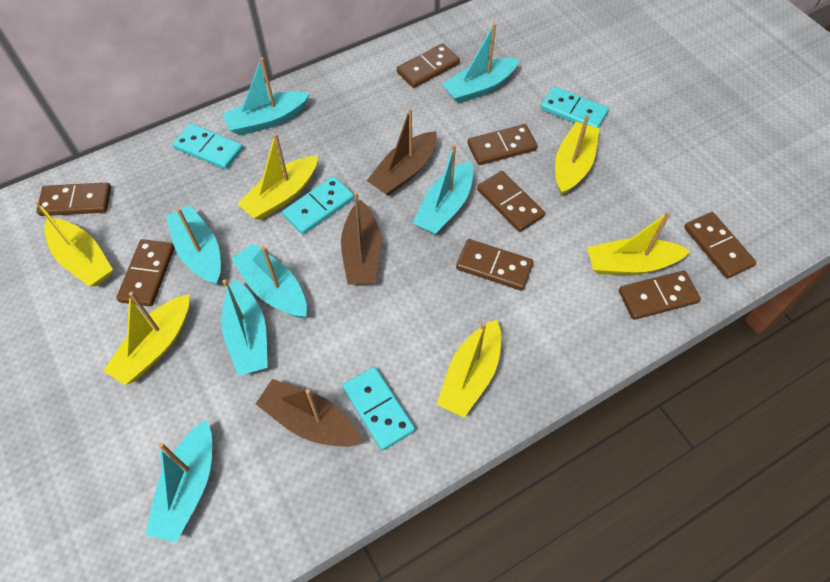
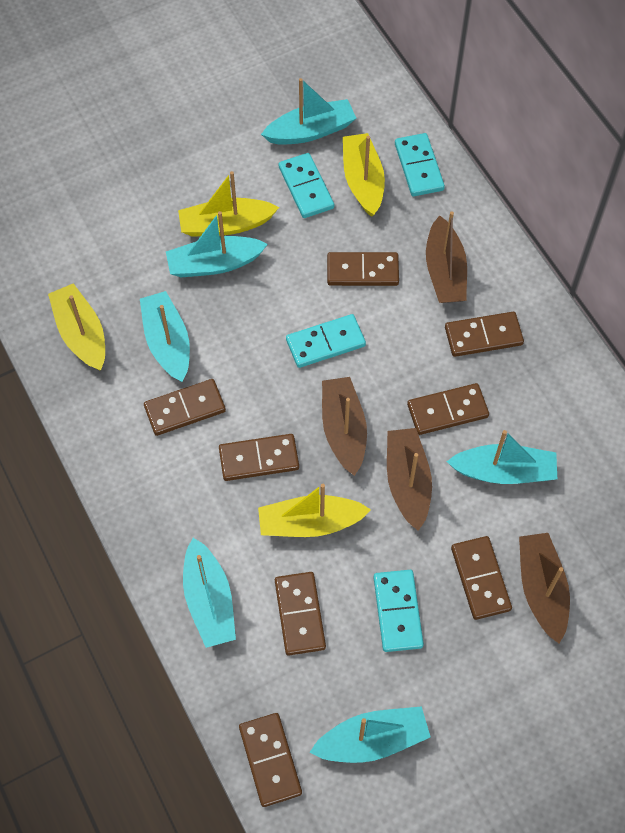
brown boat: [256,379,363,447] [341,192,381,285] [367,108,437,196] = 3 -> [322,377,367,476] [387,428,432,531] [426,211,467,303] [519,533,570,644] = 4
turquoise boat: [145,420,212,543] [166,205,221,285] [221,279,268,376] [222,57,310,136] [231,243,307,318] [413,144,473,235] [442,23,519,104] = 7 -> [140,291,190,382] [166,211,268,277] [183,538,236,648] [261,78,356,145] [309,706,431,763] [447,430,557,484] = 6
yellow boat: [35,200,113,286] [103,292,189,385] [237,133,318,220] [437,320,501,418] [555,115,599,196] [587,212,690,275] = 6 -> [48,283,105,371] [178,171,279,237] [258,484,371,537] [343,133,385,217] = 4

